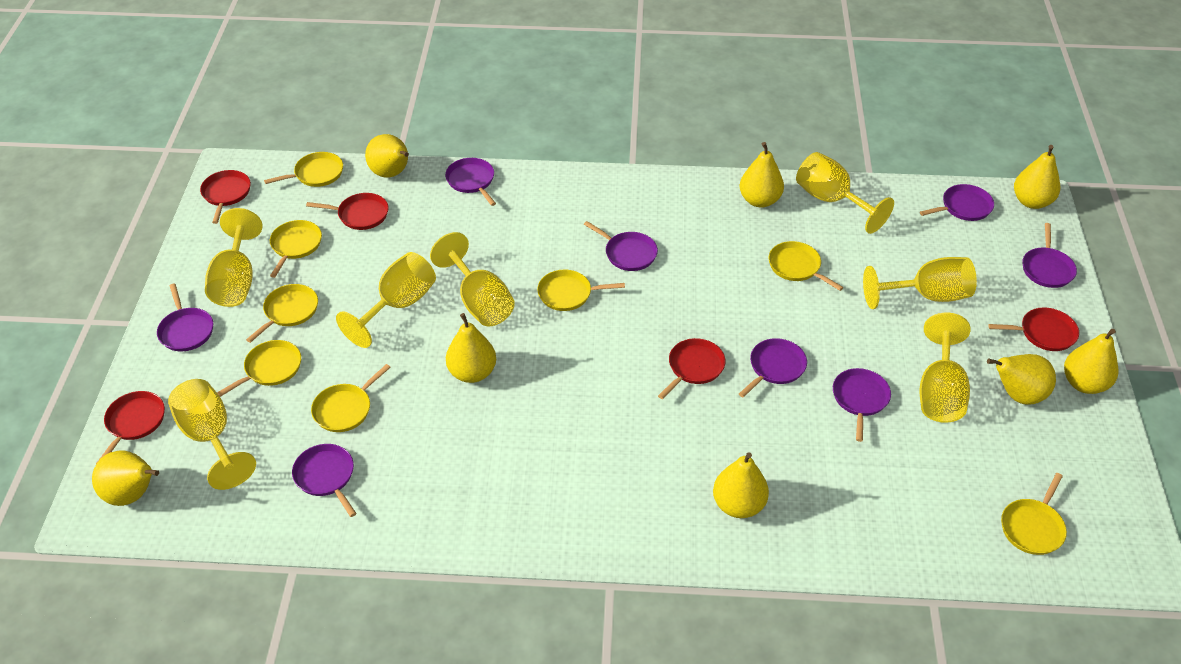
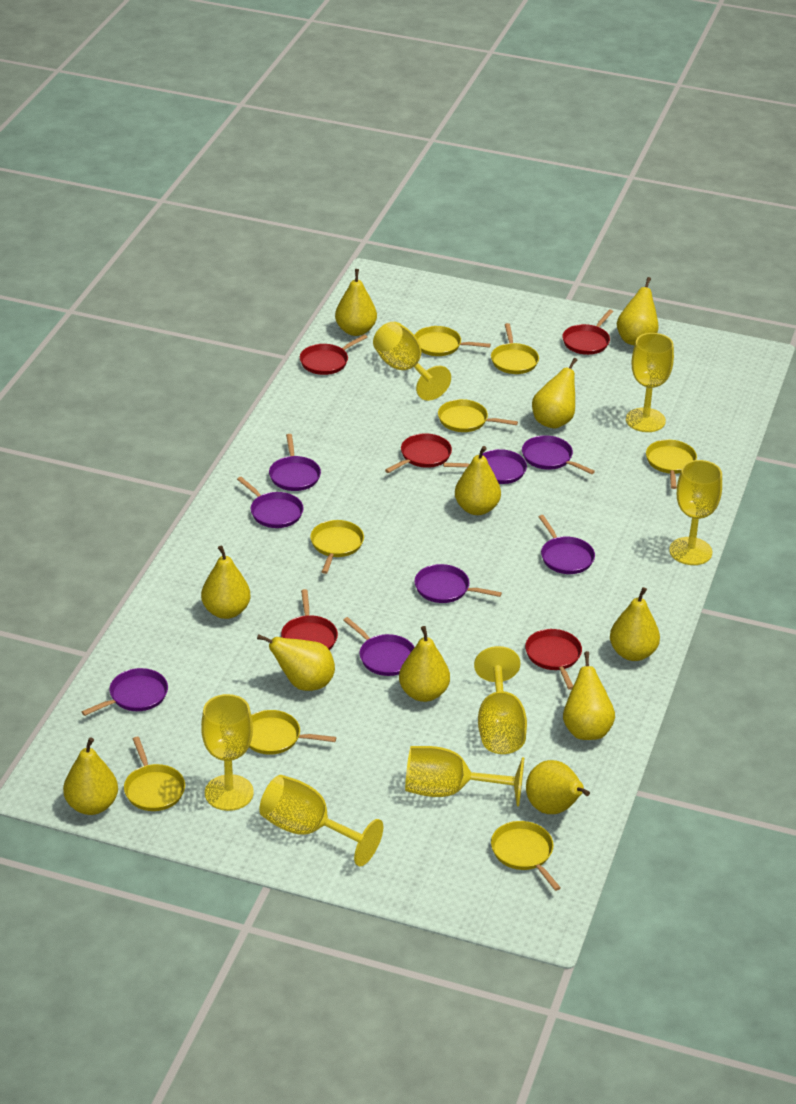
yellow pear: [92,451,159,506] [365,134,409,178] [446,313,496,383] [713,452,769,518] [740,142,784,207] [987,354,1056,405] [1014,145,1060,209] [1064,329,1118,394] = 8 -> [63,737,118,815] [201,545,251,619] [257,634,335,691] [335,269,377,336] [399,626,450,702] [455,446,501,515] [526,760,590,814] [532,358,578,429] [563,651,615,740] [610,587,660,661] [617,277,659,346] = 11

